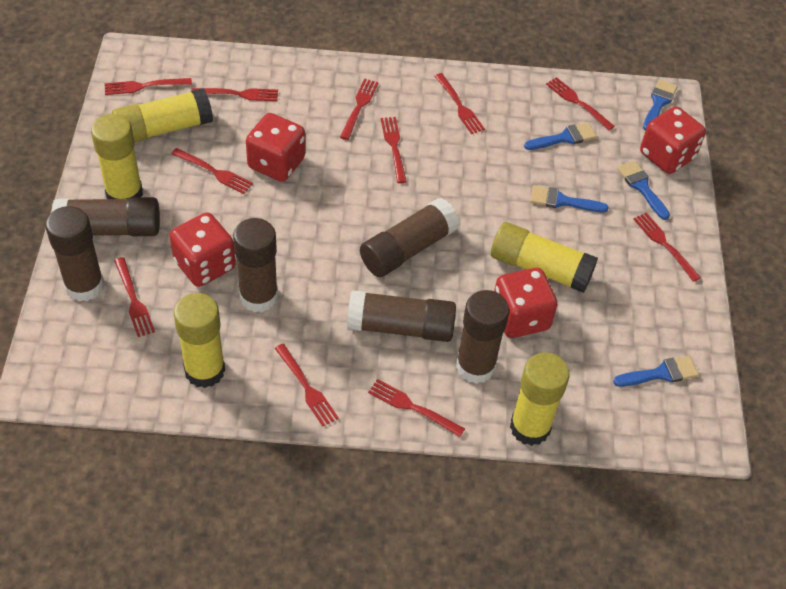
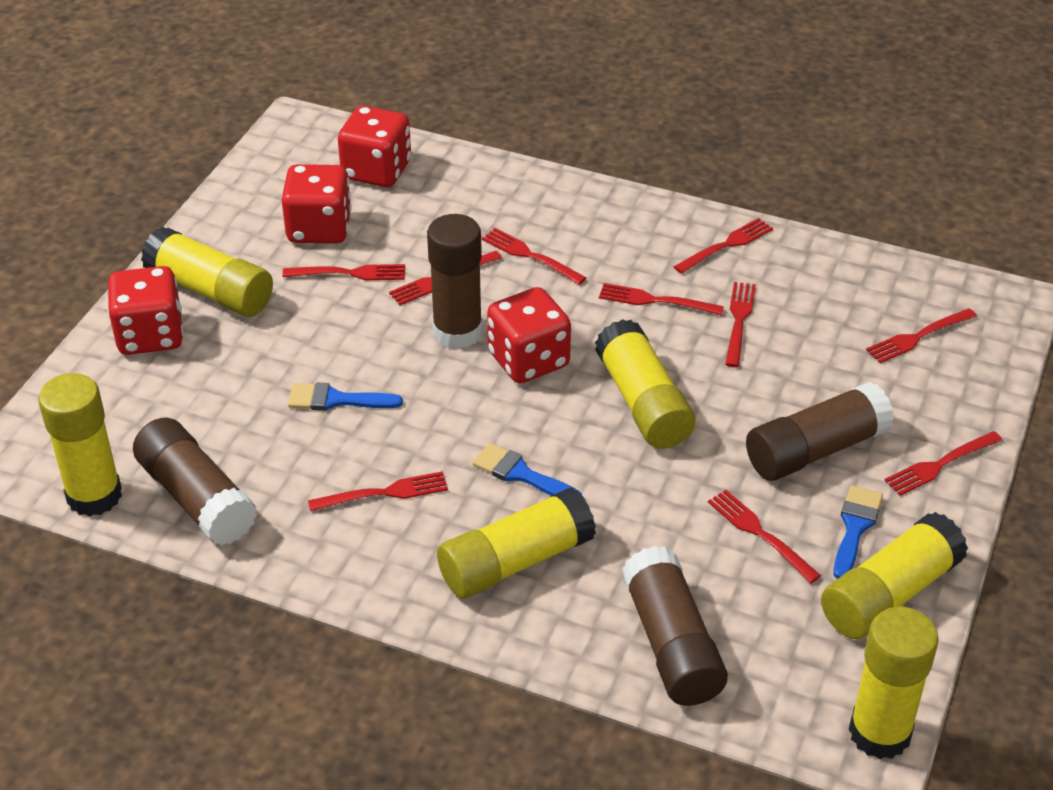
blue brush: [524,122,597,150] [530,185,609,212] [613,356,699,387] [617,161,670,220] [643,79,678,131] = 5 -> [288,382,403,411] [472,443,582,496] [833,485,883,579] = 3
brown glue stick: [46,206,104,302] [52,197,160,236] [233,218,278,312] [347,290,456,342] [360,198,459,277] [456,290,509,384] = 6 -> [133,417,257,546] [427,214,483,349] [622,546,728,706] [746,382,894,481] = 4
red fork: [105,78,192,95] [114,257,155,337] [171,148,253,194] [191,88,278,101] [275,344,339,426] [340,79,379,140] [368,379,465,437] [381,117,407,183] [435,73,485,134] [546,77,615,130] [633,213,701,282] = 11 -> [283,264,405,280] [308,471,448,511] [389,251,502,305] [482,228,587,285] [599,283,724,315] [674,218,773,274] [708,490,821,583] [725,282,756,367] [866,308,977,363] [884,431,1002,496] = 10
yellow glue stick: [91,114,143,199] [112,88,213,142] [174,293,225,388] [491,222,598,293] [510,352,570,446] = 5 -> [38,373,122,517] [141,227,273,317] [437,487,596,599] [595,319,695,449] [821,512,968,639] [849,607,939,759] = 6

